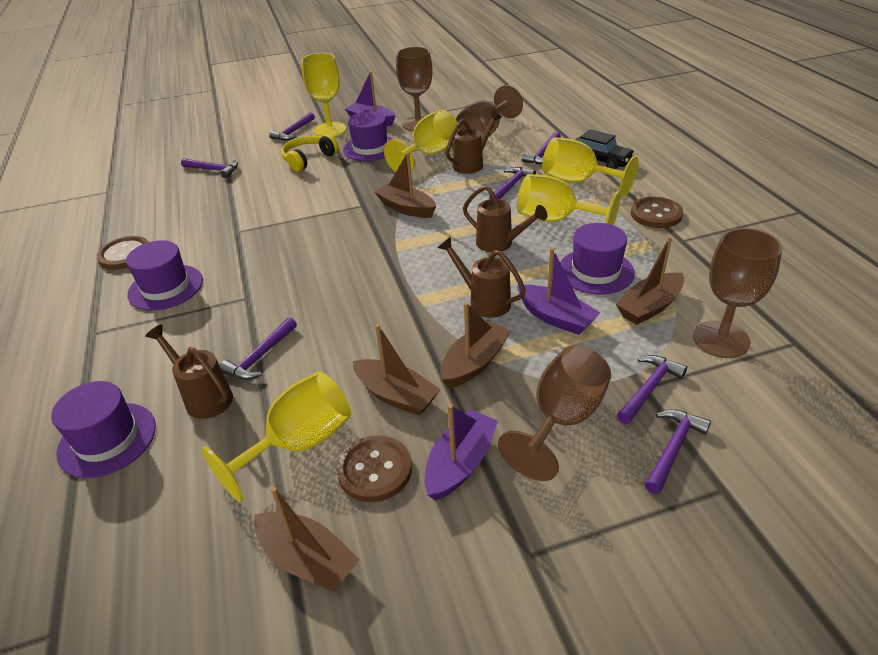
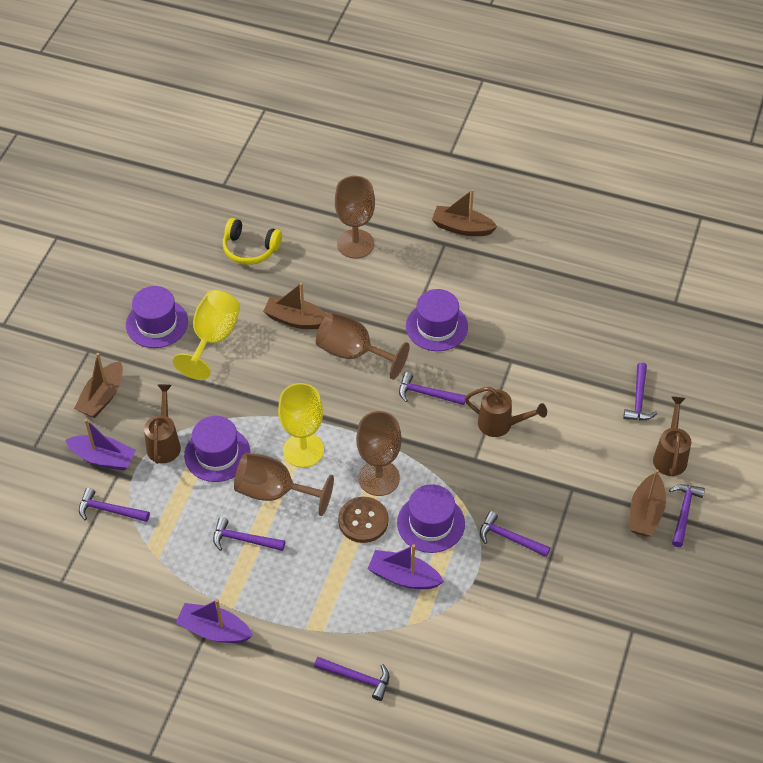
black car: [575,129,635,169] = 1 -> none = 0
brown boat: [254,487,360,592] [353,324,441,416] [375,152,436,218] [440,302,511,388] [616,236,684,325] = 5 -> [74,353,123,418] [263,282,327,329] [432,189,498,236] [629,469,666,537] = 4
brown button: [97,236,148,270] [337,435,412,502] [631,197,683,228] = 3 -> [338,497,388,543] = 1
brown watering can: [145,324,233,419] [438,237,526,318] [445,110,502,174] [463,185,547,252] = 4 -> [144,384,181,464] [465,387,547,437] [653,396,691,476] = 3
yellow goblet: [201,372,351,502] [302,53,346,137] [384,110,459,172] [517,174,621,225] [542,137,639,197] = 5 -> [173,290,240,380] [278,383,324,468] = 2

